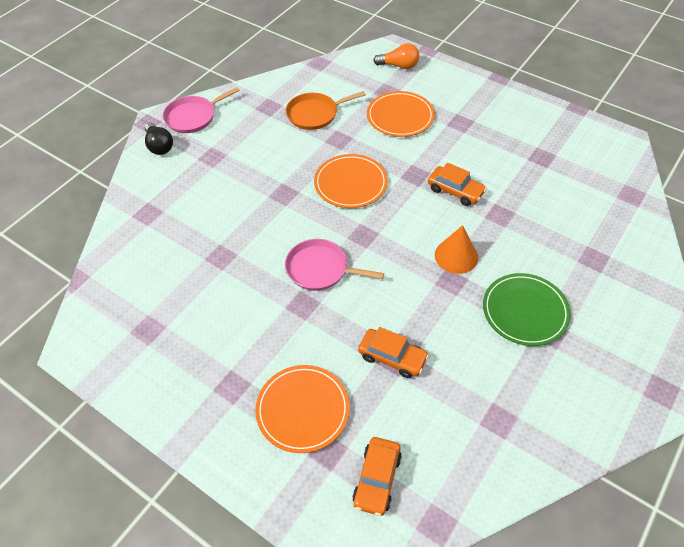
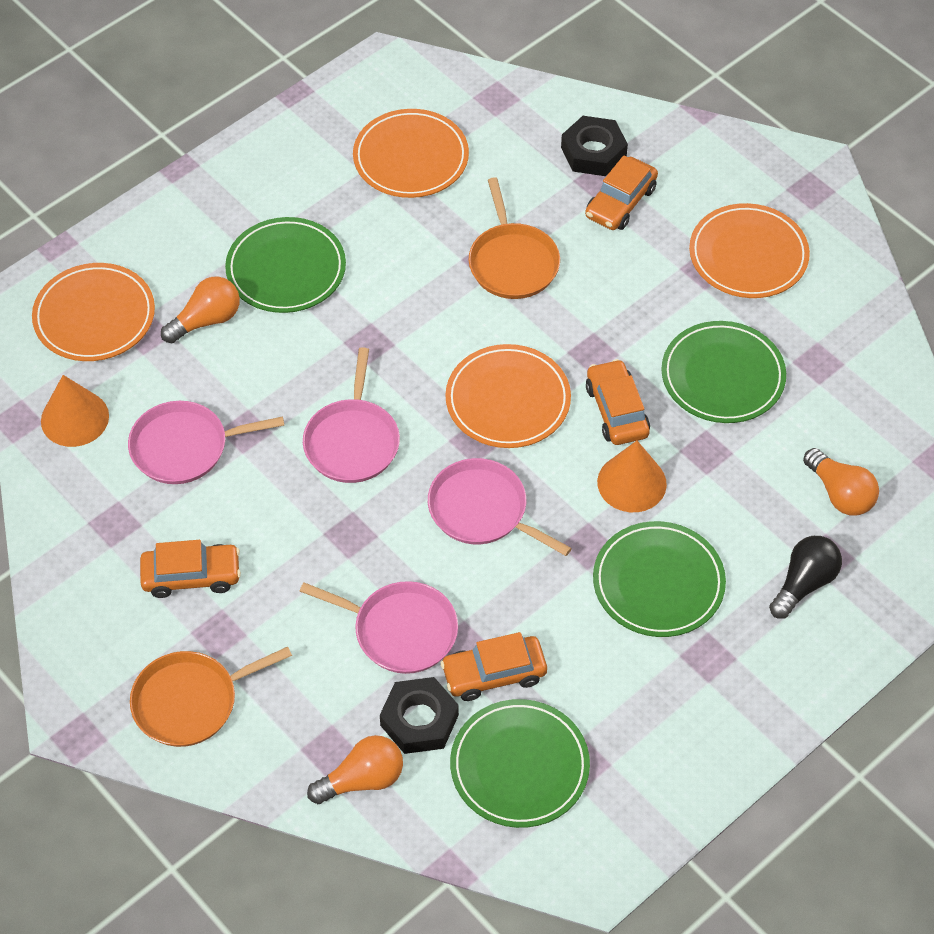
black nut: none = 0 -> [380,677,459,754] [561,116,628,176] = 2
green plate: [483,273,571,346] = 1 -> [225,217,346,313] [450,699,590,828] [593,521,726,637] [661,321,786,423] = 4
orange car: [352,437,402,516] [358,327,429,378] [428,163,487,206] = 3 -> [140,540,241,598] [441,632,547,701] [585,155,658,230] [586,359,650,445] = 4
orange cone: [435,225,478,274] = 1 -> [41,375,109,447] [597,441,667,512] = 2
orange light bulb: [373,43,419,69] = 1 -> [161,277,240,344] [307,735,403,804] [803,448,879,516] = 3
orange pan: [286,91,366,130] = 1 -> [130,647,292,747] [468,177,560,299] = 2
orange plate: [255,365,350,453] [314,154,388,208] [367,91,435,137] = 3 -> [32,263,155,361] [353,109,469,198] [445,344,571,448] [689,203,810,298] = 4
pink pan: [163,87,240,133] [285,239,384,291] = 2 -> [128,401,284,484] [300,581,458,674] [303,347,400,483] [428,458,572,556] = 4

